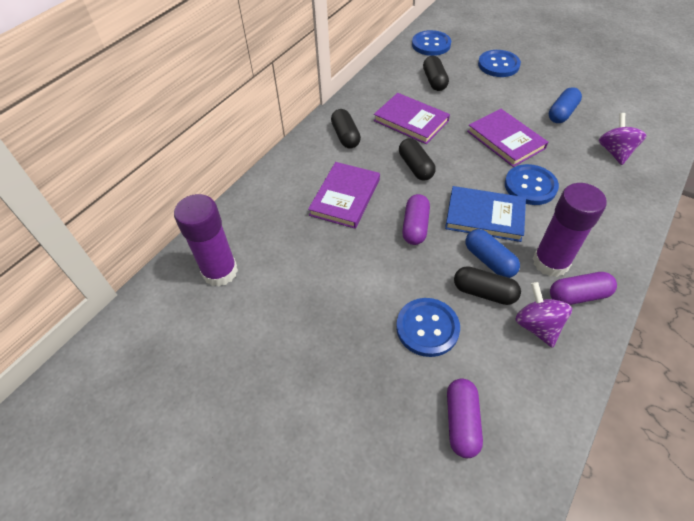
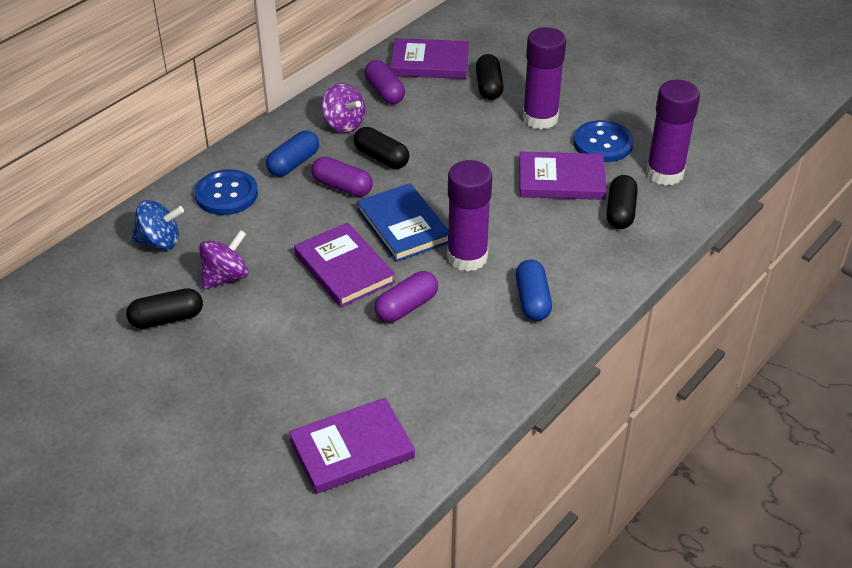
blue button: [396,298,460,357] [412,30,451,56] [478,50,521,77] [505,164,559,205] = 4 -> [195,169,258,215] [573,120,634,162] = 2
blue spinning top: none = 0 -> [132,200,184,250] = 1
purple book: [308,162,380,229] [374,93,450,144] [467,109,548,167] = 3 -> [289,398,415,494] [294,223,395,307] [390,38,469,79] [519,151,607,200] = 4
purple glue stick: [174,194,238,287] [533,183,607,277] = 2 -> [447,160,492,271] [522,27,566,130] [646,80,700,186] = 3

